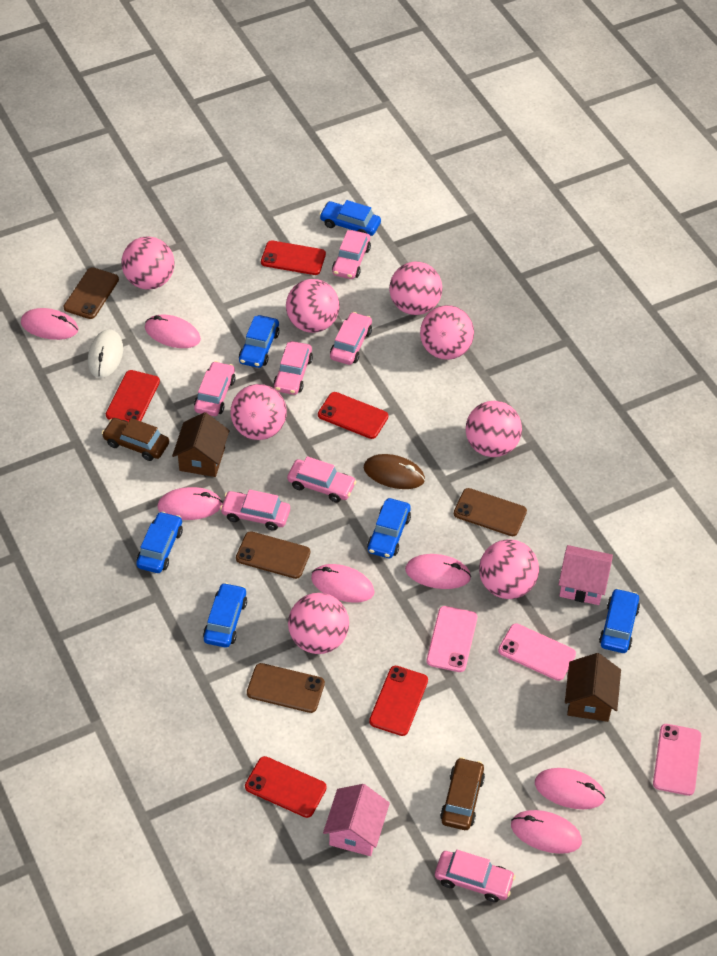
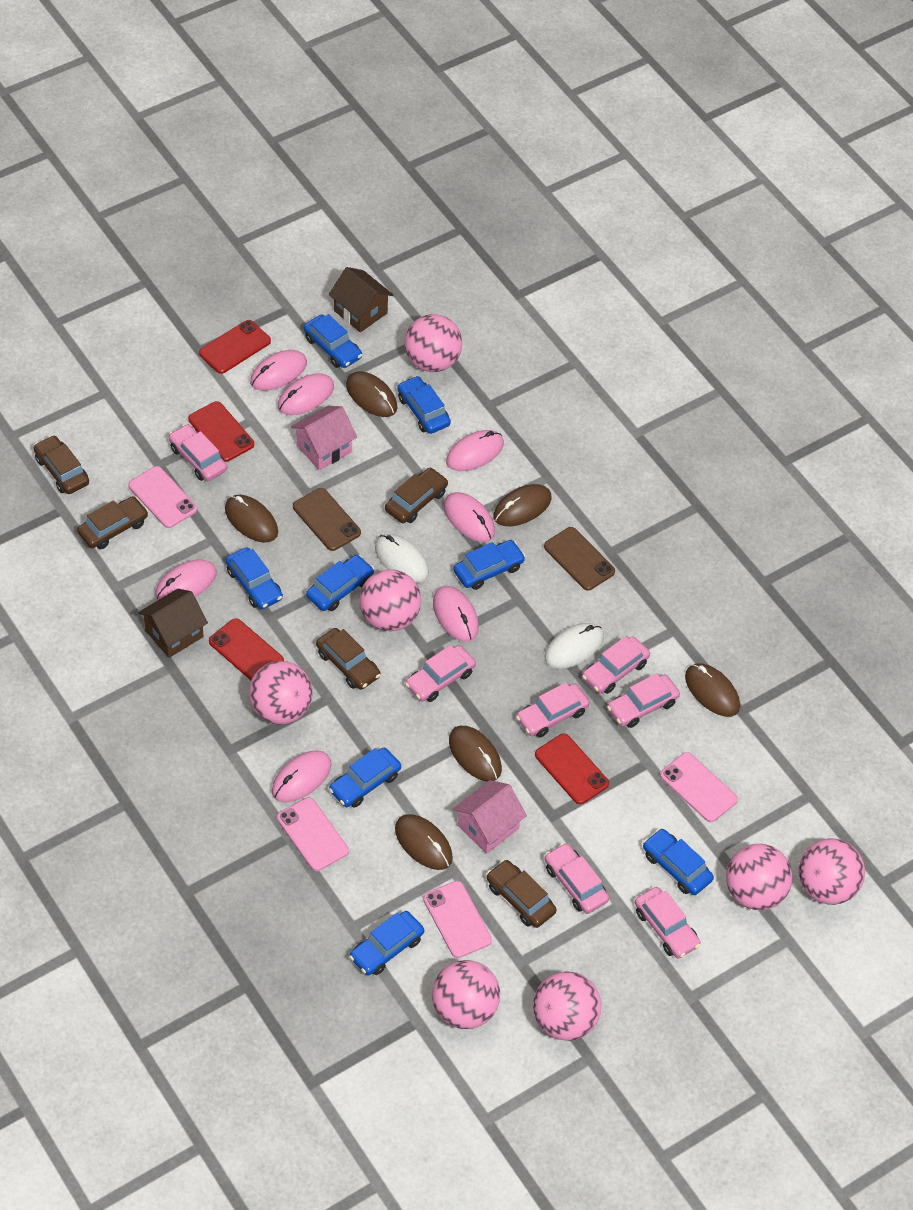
blue car: [136,511,183,573] [203,583,247,648] [239,315,280,368] [319,200,381,236] [367,498,411,558] [599,588,640,653] = 6 -> [226,547,283,609] [304,314,362,368] [306,555,374,611] [329,747,401,808] [349,911,424,976] [397,376,451,434] [453,540,525,590] [643,828,714,895] = 8
brown car: [102,418,169,461] [440,757,485,830] = 2 -> [34,435,89,494] [77,496,148,549] [316,628,381,690] [385,467,448,523] [487,860,557,928] = 5
brown mouse: [364,454,425,489] = 1 -> [225,495,278,543] [346,371,398,417] [395,814,453,870] [449,726,502,781] [493,484,551,526] [685,664,740,717] = 6
brown phone: [63,267,119,319] [236,531,310,579] [247,663,325,713] [454,488,527,536] = 4 -> [293,488,361,551] [544,527,615,591] = 2
pink ball: [122,236,174,290] [231,384,287,440] [286,279,340,333] [288,593,349,654] [389,262,442,315] [420,305,474,360] [466,401,522,457] [479,539,539,599] = 8 -> [249,661,312,725] [359,569,421,631] [405,314,462,372] [432,960,500,1029] [533,971,601,1041] [726,844,793,910] [799,838,865,905] = 7
pink phone: [427,606,477,672] [498,623,576,681] [653,724,701,796] = 3 -> [128,466,197,528] [277,797,349,871] [423,881,492,958] [660,752,738,822] = 4
red phone: [106,370,160,422] [245,756,326,818] [261,241,326,275] [318,392,388,439] [369,666,428,736] = 5 -> [188,401,254,462] [199,320,271,374] [209,618,284,680] [535,734,609,804] = 4
white mouse: [88,329,123,378] = 1 -> [375,534,429,583] [545,623,604,668] = 2

